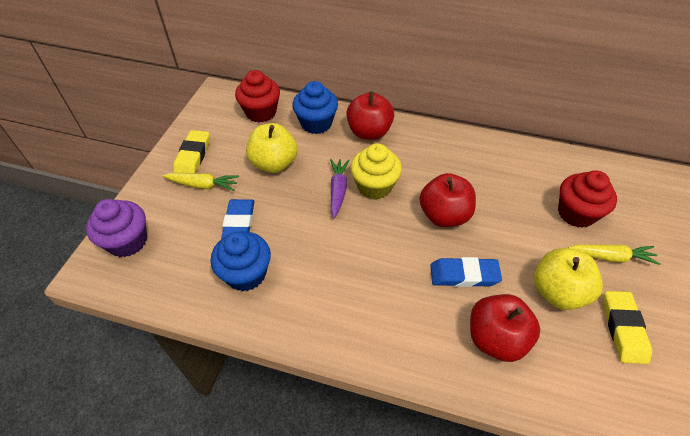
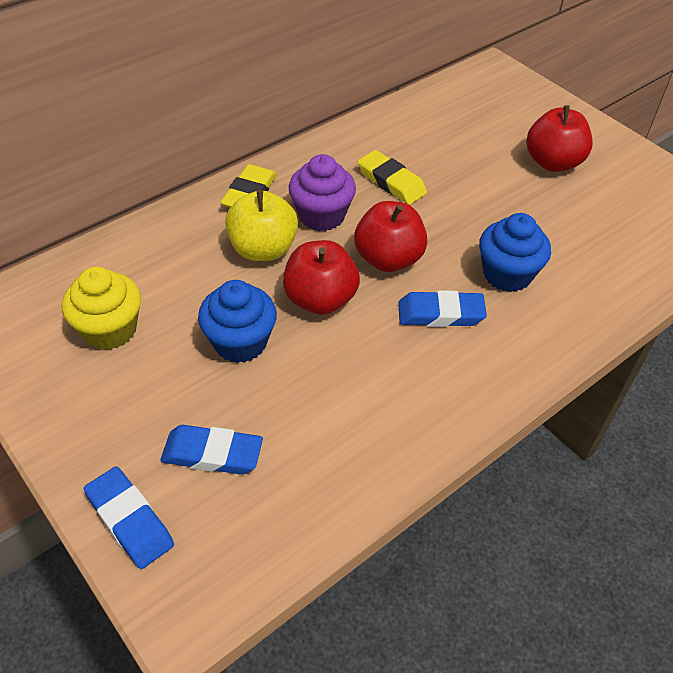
blue eraser: [221,199,255,239] [430,257,502,287] = 2 -> [84,467,174,569] [160,425,263,475] [398,290,487,327] = 3
purple carrot: [330,159,350,219] = 1 -> none = 0
red cupcake: [235,70,280,123] [558,170,617,228] = 2 -> none = 0
yellow apple: [246,123,298,173] [534,248,603,310] = 2 -> [225,190,298,261] = 1
yellow carrot: [163,173,239,191] [568,244,661,265] = 2 -> none = 0

